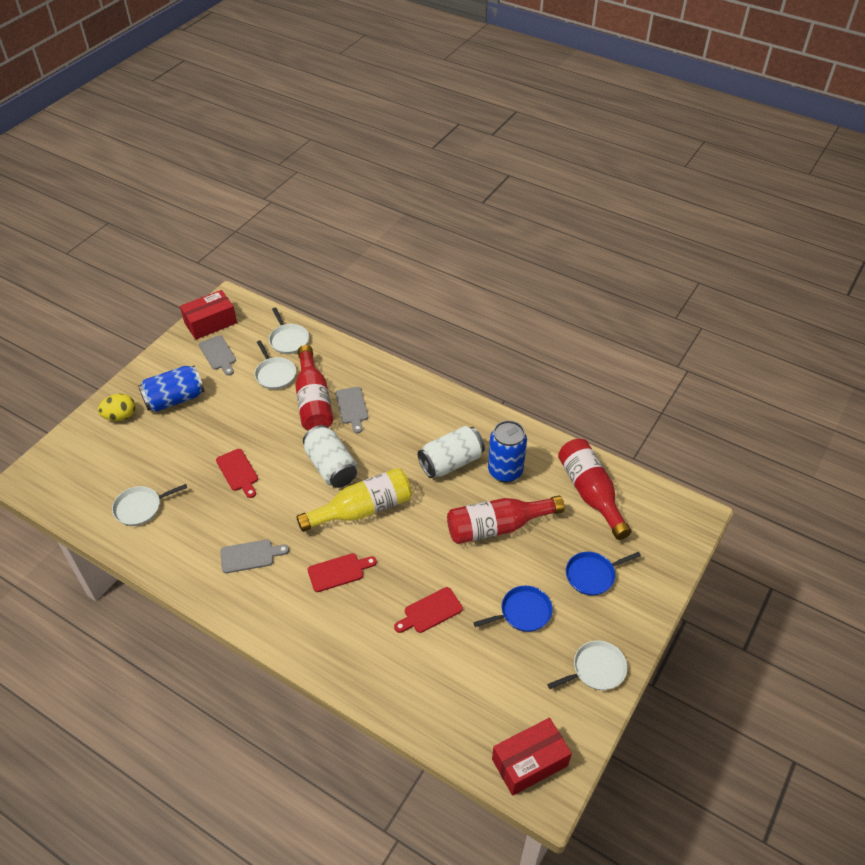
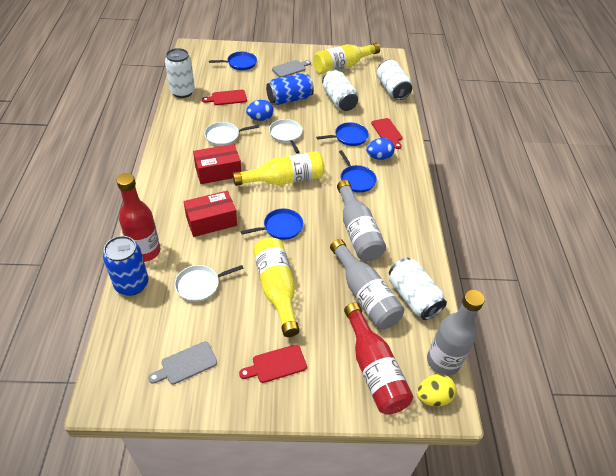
blue egg: none = 0 -> [246,100,274,121] [366,138,395,160] = 2
blue pan: [473,586,553,632] [566,552,641,596] = 2 -> [209,51,257,70] [241,208,303,240] [316,122,369,146] [339,150,377,192] = 4
grey bottle: none = 0 -> [330,239,404,329] [337,180,386,261] [427,290,484,376] = 3
grey cutting board: [199,335,236,376] [220,539,289,573] [335,387,368,433] = 3 -> [148,341,217,385] [272,60,311,78] = 2
red bottle: [295,345,333,431] [447,496,565,544] [558,439,632,540] = 3 -> [116,173,160,262] [344,303,413,415] = 2
white can: [303,425,357,488] [418,426,485,478] = 2 -> [165,48,195,98] [322,69,359,111] [377,60,412,100] [389,258,447,320] = 4
white pan: [112,484,187,526] [254,340,296,389] [269,307,309,354] [547,640,627,690] = 4 -> [175,265,244,302] [204,122,260,146] [269,119,303,153] = 3
yellow bottle: [296,468,412,532] = 1 -> [233,151,325,186] [253,237,300,337] [313,43,380,74] = 3

